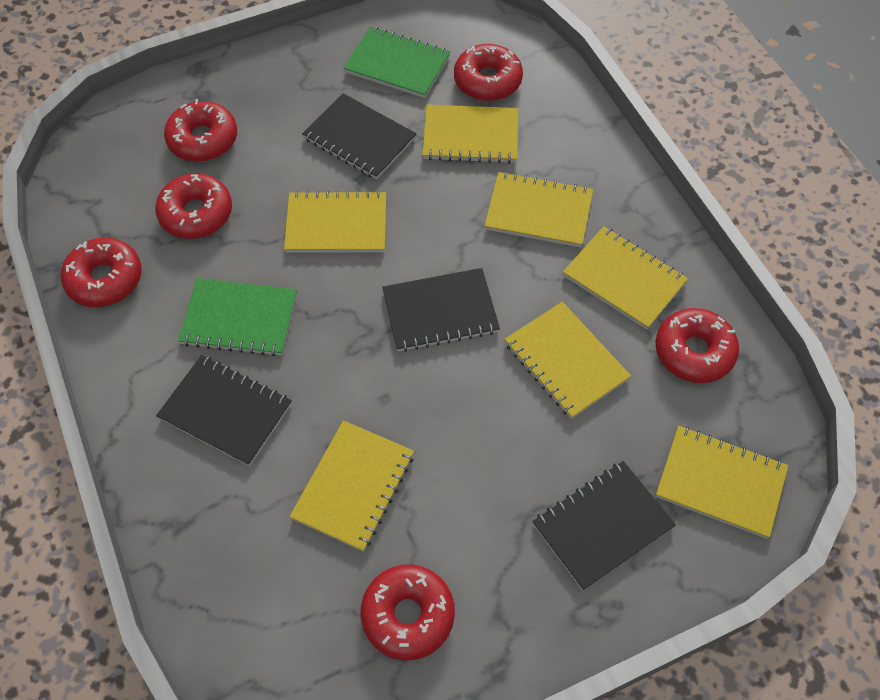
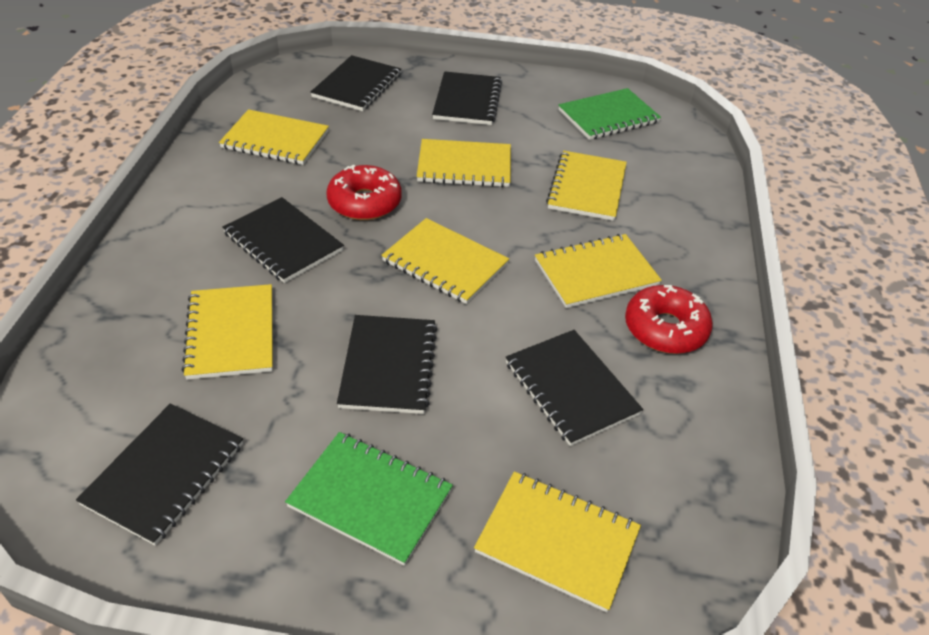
black notebook: [156,355,292,466] [302,93,417,179] [382,268,500,352] [532,461,676,591] = 4 -> [76,403,243,546] [222,197,344,283] [311,55,401,111] [337,315,437,414] [432,71,502,125] [505,330,643,446] = 6
red donut: [61,237,142,307] [155,173,232,239] [164,99,237,162] [361,564,455,661] [454,44,523,101] [656,308,739,383] = 6 -> [326,165,402,220] [625,285,713,354] = 2

